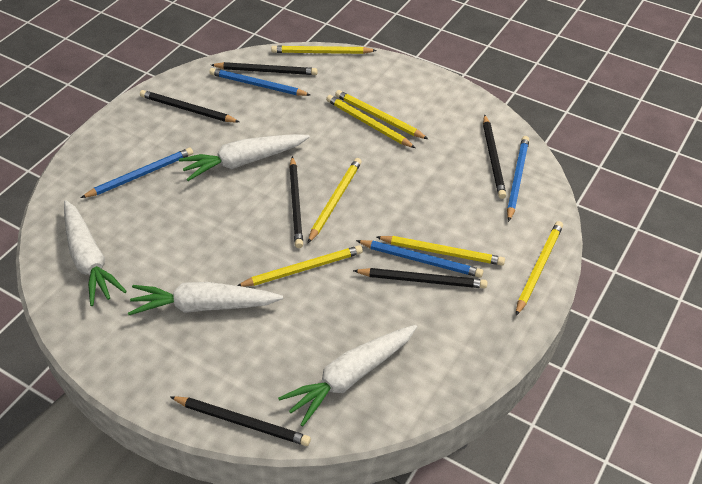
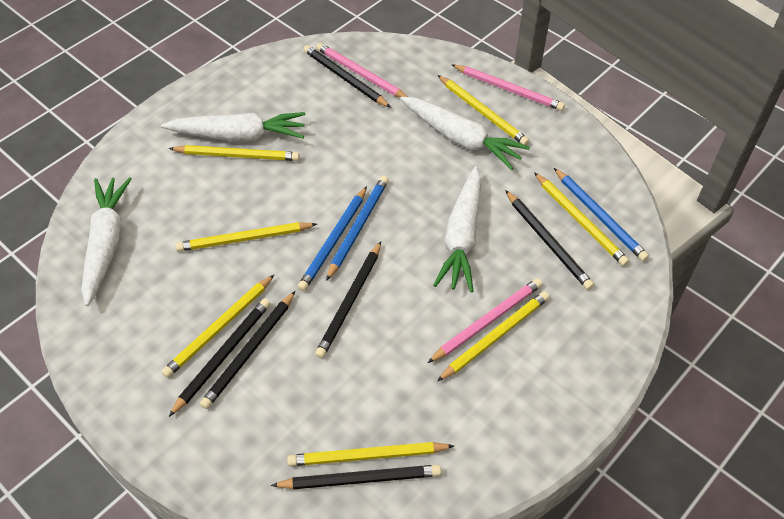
blue pencil: [81,147,193,198] [209,68,310,96] [356,240,483,278] [507,136,529,222] = 4 -> [298,186,367,291] [326,176,389,281] [554,168,649,261] = 3
pink pencil: none = 0 -> [316,43,408,98] [428,278,542,363] [452,65,565,111] = 3

